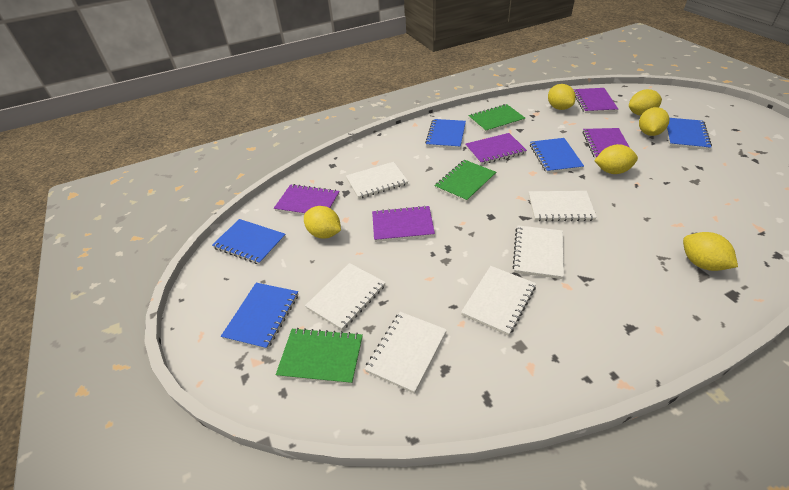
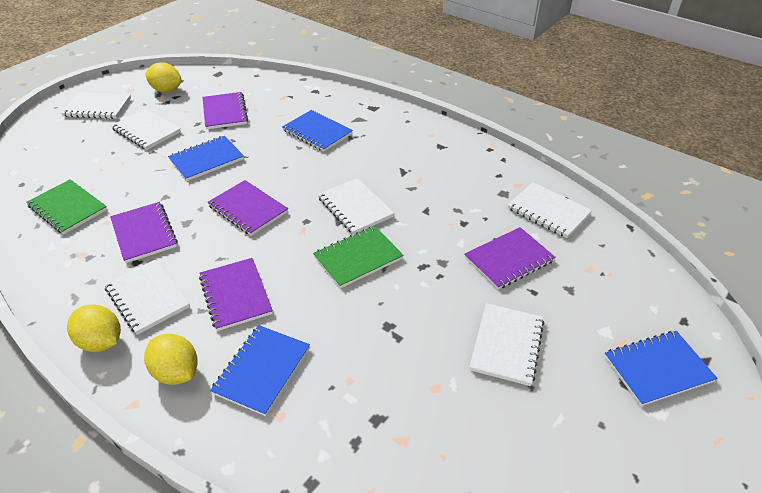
blue notebook: [212,219,286,265] [221,283,299,350] [425,119,466,149] [530,138,584,173] [666,118,712,150] = 5 -> [168,136,244,181] [210,325,310,416] [282,110,353,152] [604,331,718,406] = 4
green notebook: [276,328,363,385] [434,160,496,202] [469,104,525,133] = 3 -> [26,179,107,234] [313,226,403,288] = 2
yellow lemon: [304,206,341,238] [548,84,576,110] [594,144,638,174] [629,89,662,116] [639,107,669,136] [683,232,738,271] = 6 -> [67,305,121,352] [144,334,198,385] [145,62,182,92] = 3

